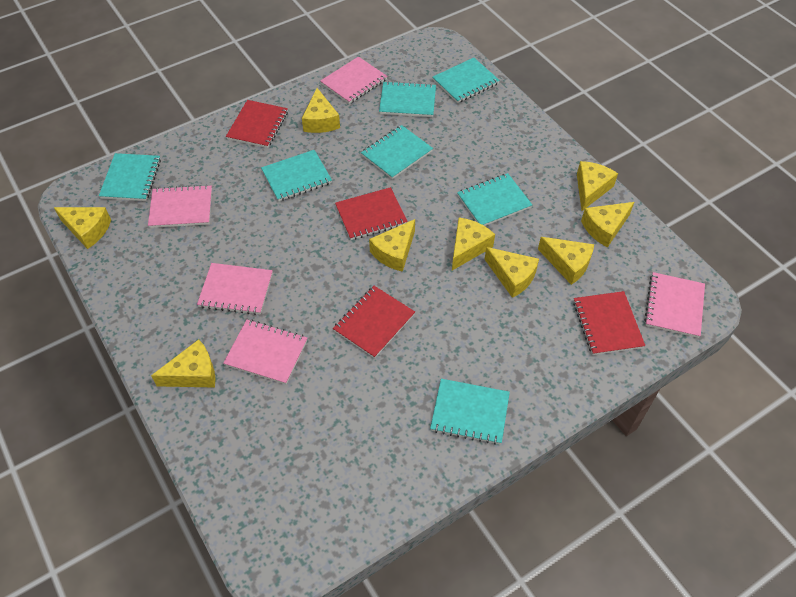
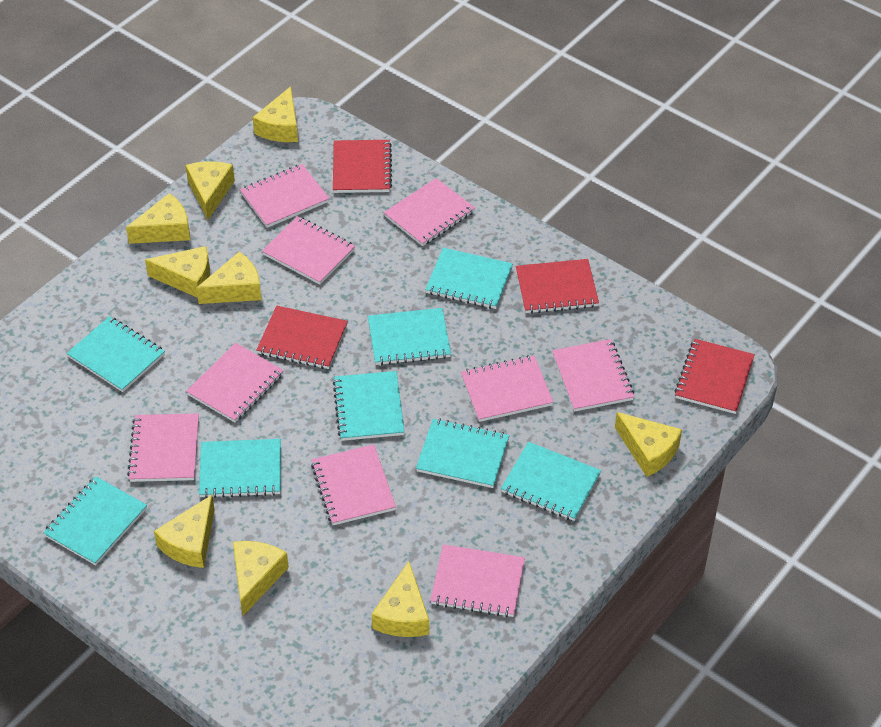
pink notebook: [148,185,212,228] [197,263,273,315] [223,320,307,384] [320,56,387,104] [644,272,705,338] = 5 -> [127,413,199,482] [186,343,284,422] [240,164,329,228] [262,216,355,285] [311,444,396,525] [384,178,475,246] [430,544,525,617] [461,355,553,422] [552,339,634,412] = 9
turquoise notebook: [99,153,161,201] [261,150,332,201] [361,125,433,179] [379,81,436,117] [430,379,510,445] [433,58,500,103] [457,173,532,226] = 7 -> [43,476,147,565] [67,316,165,392] [199,439,281,498] [333,371,404,441] [368,308,451,365] [416,418,509,488] [425,248,513,309] [501,442,601,521] = 8

